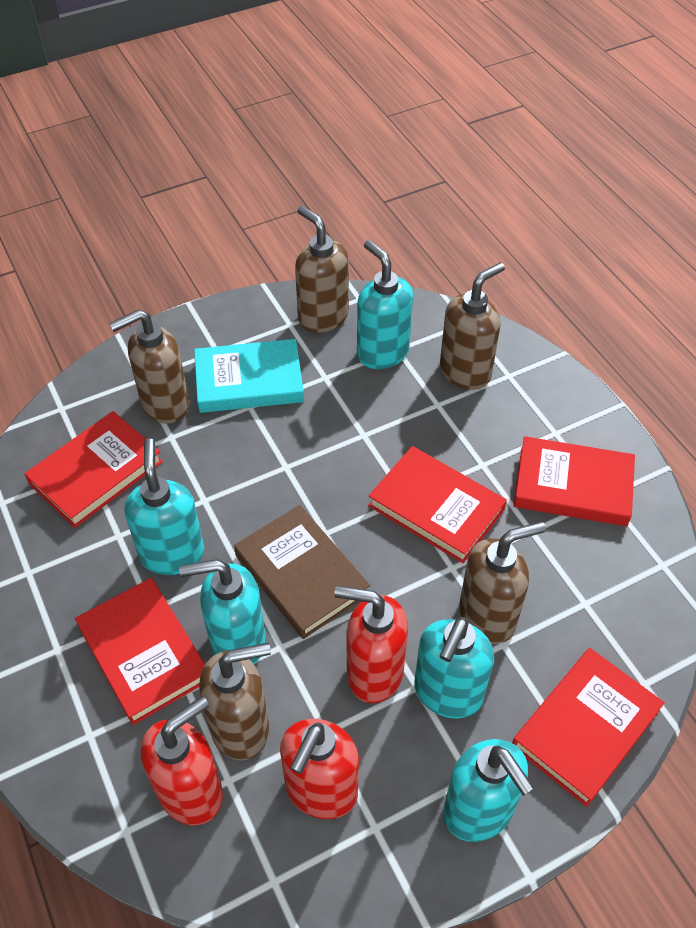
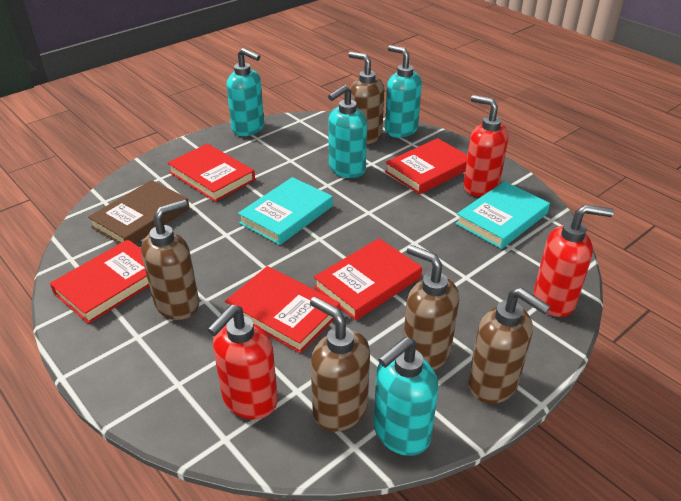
turquoise book: [194,339,304,413] = 1 -> [238,177,333,245] [455,181,550,249] = 2
turquoise soap dispenser: [124,438,204,575] [179,559,266,664] [357,240,413,369] [415,617,494,718] [443,739,534,842] = 5 -> [227,48,264,136] [328,85,367,178] [374,337,439,456] [385,45,422,138] = 4

